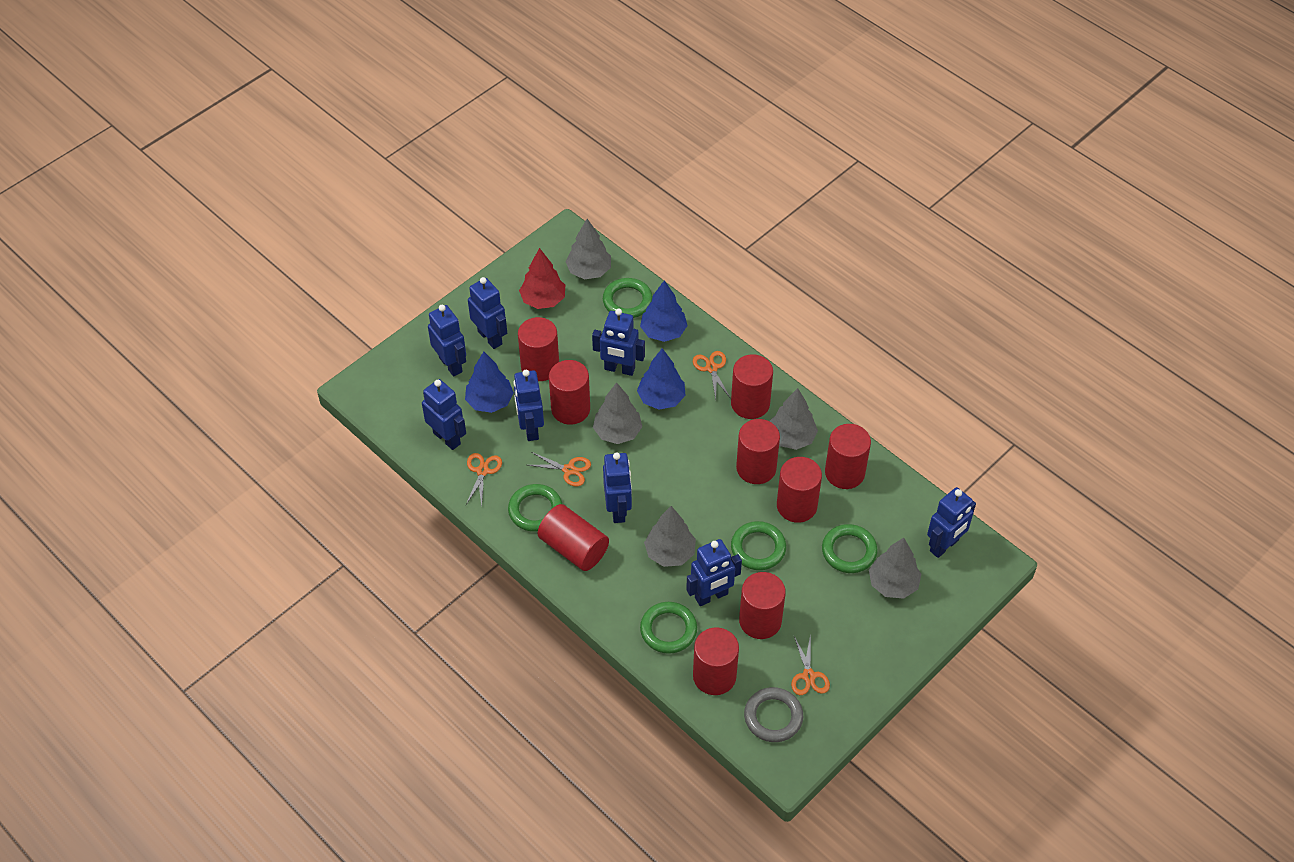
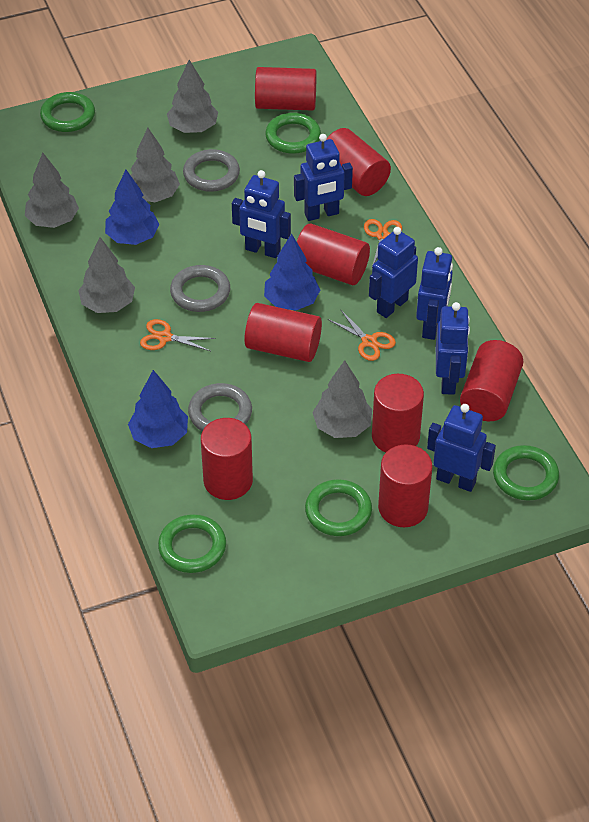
blue robot: [422,379,466,450] [428,305,466,377] [468,277,507,349] [514,370,544,441] [592,309,645,376] [603,452,632,523] [686,539,742,606] [927,487,976,558] = 8 -> [232,170,291,258] [294,134,353,221] [369,227,418,318] [416,247,453,340] [427,404,496,492] [436,302,470,395] = 6
grey ring: [744,687,803,742] = 1 -> [170,265,230,312] [183,149,240,192] [188,383,252,431] = 3
orange scissors: [466,453,502,506] [528,452,591,486] [693,351,731,399] [791,633,830,695] = 4 -> [140,319,215,351] [328,309,396,361] [364,219,402,266] = 3
red cylinder: [518,317,559,381] [538,504,609,571] [549,360,590,425] [693,627,739,695] [731,354,773,419] [736,419,780,484] [739,572,786,639] [777,457,822,523] [825,424,871,489] = 9 -> [201,418,253,500] [244,303,322,362] [255,67,317,111] [297,223,370,285] [327,128,391,196] [372,374,424,453] [378,444,433,527] [460,340,524,421] = 8
red tree: [519,248,565,309] = 1 -> none = 0

